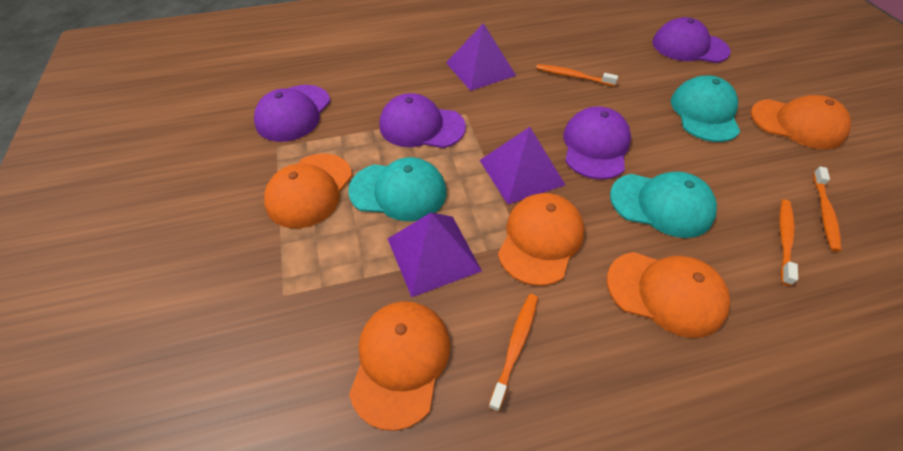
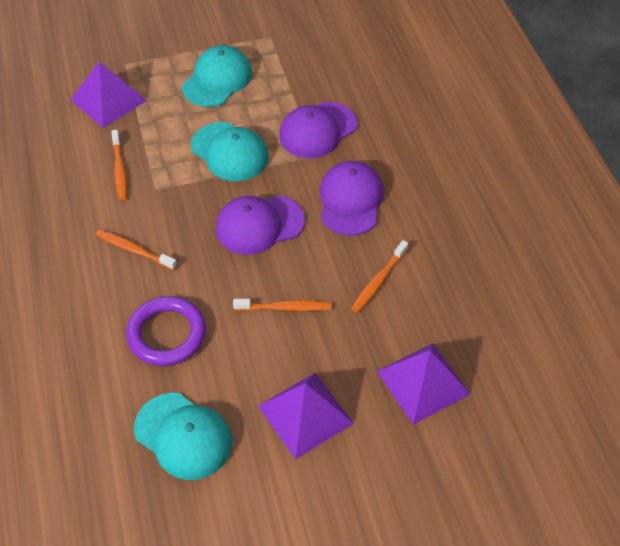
orange cap: [264,154,352,228] [349,301,450,431] [498,193,585,286] [607,252,730,338] [750,95,851,149] = 5 -> none = 0
purple cap: [254,85,330,142] [379,93,466,148] [563,106,631,180] [652,17,731,63] = 4 -> [216,195,305,255] [279,102,357,158] [320,161,384,236] = 3
purple ring: none = 0 -> [126,296,206,366] = 1

